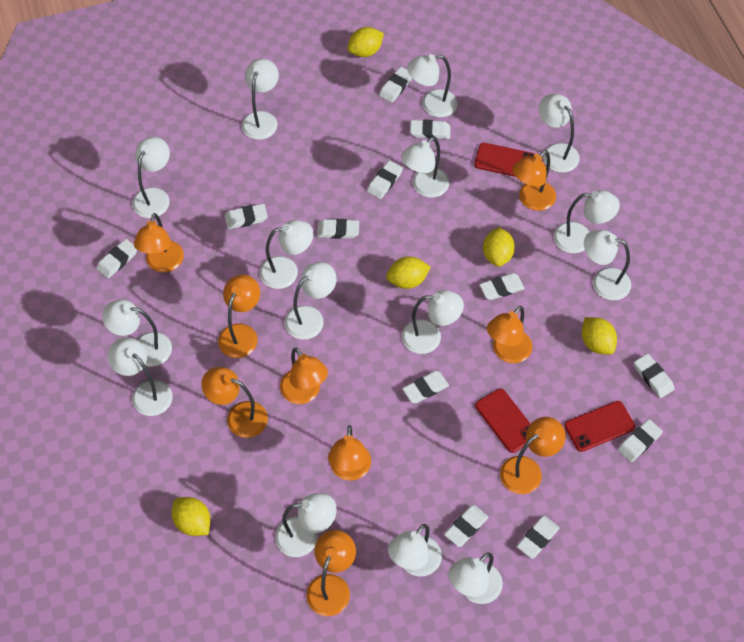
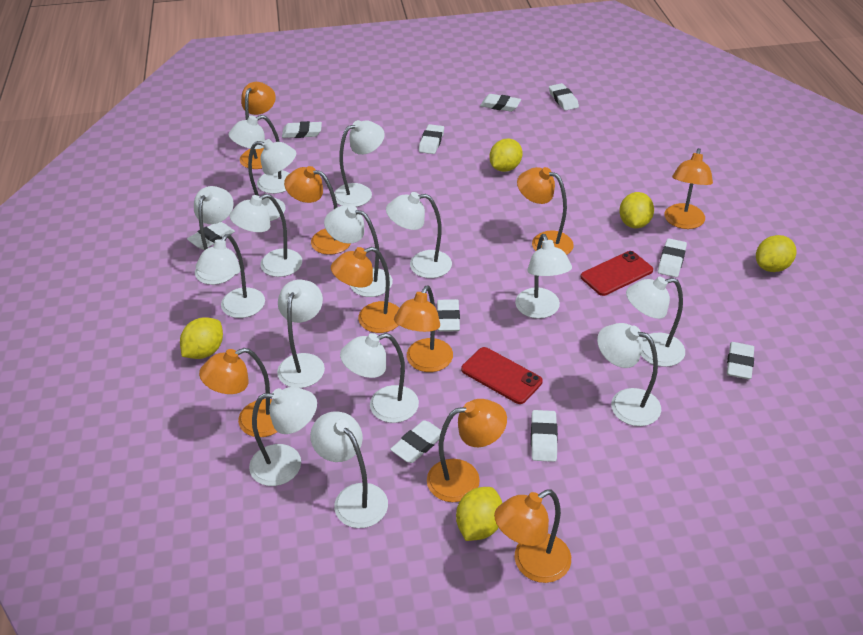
red phone: [474,143,534,177] [475,389,530,453] [564,401,635,452] = 3 -> [461,347,543,404] [581,251,653,296] = 2
white eraser: [96,239,137,278] [224,204,268,229] [317,219,359,239] [367,160,403,199] [379,67,412,103] [402,371,449,403] [410,119,450,139] [444,505,489,547] [479,273,525,300] [517,516,560,559] [618,419,663,462] [634,354,675,398] = 12 -> [187,222,235,250] [282,121,322,138] [390,420,441,463] [419,124,444,154] [437,299,460,332] [480,94,521,112] [531,410,558,462] [549,83,579,111] [658,238,687,277] [727,342,754,379] = 10

